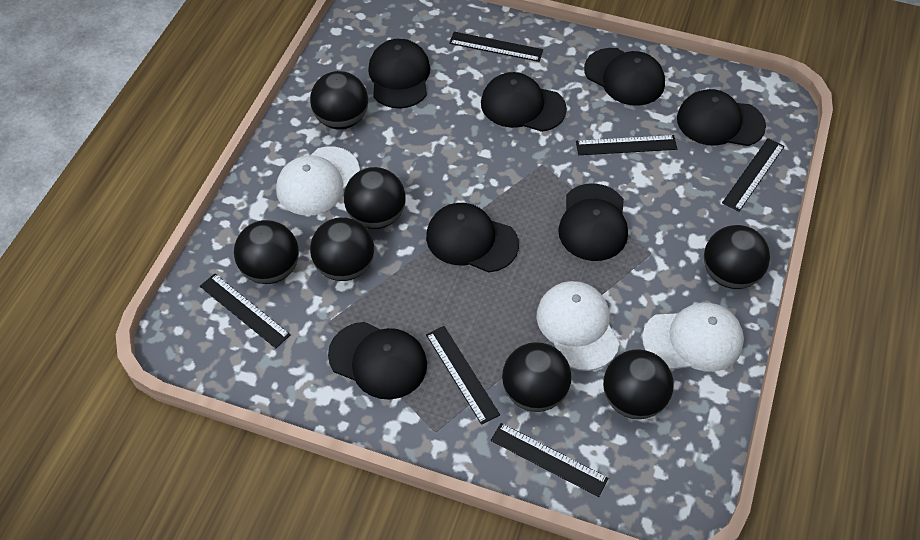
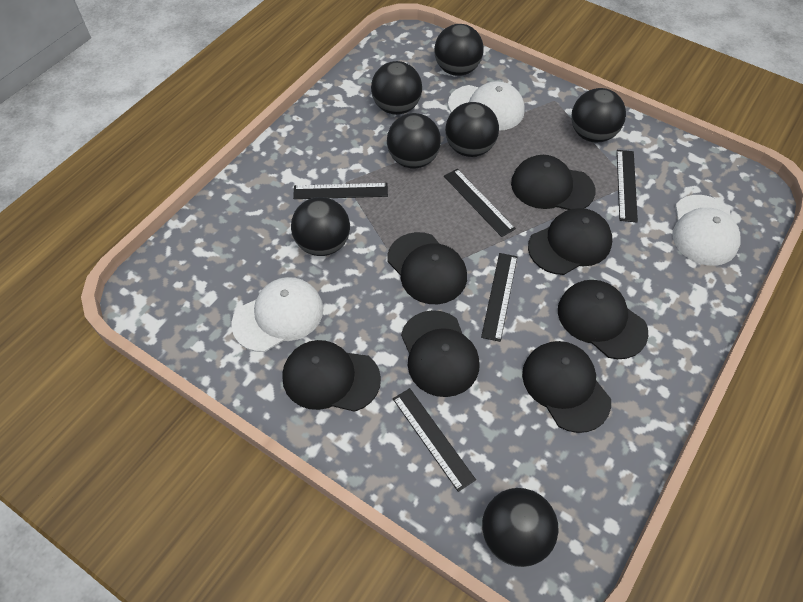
black ruler: [200,274,291,349] [426,326,500,425] [449,32,543,62] [491,423,609,497] [576,135,677,155] [722,138,784,212] = 6 -> [293,183,388,199] [393,388,476,492] [444,169,516,237] [481,253,517,342] [617,150,638,222] = 5

